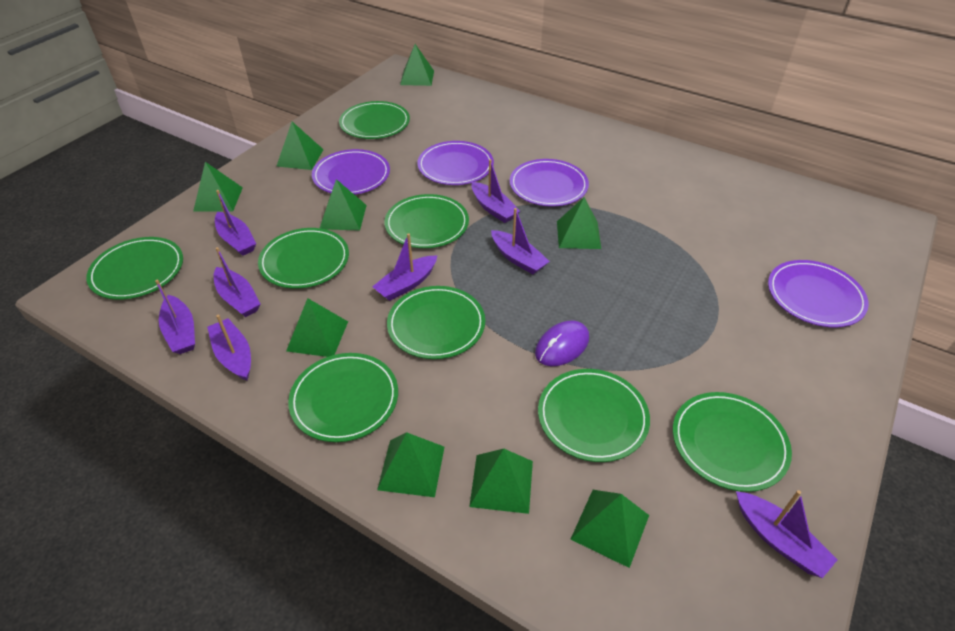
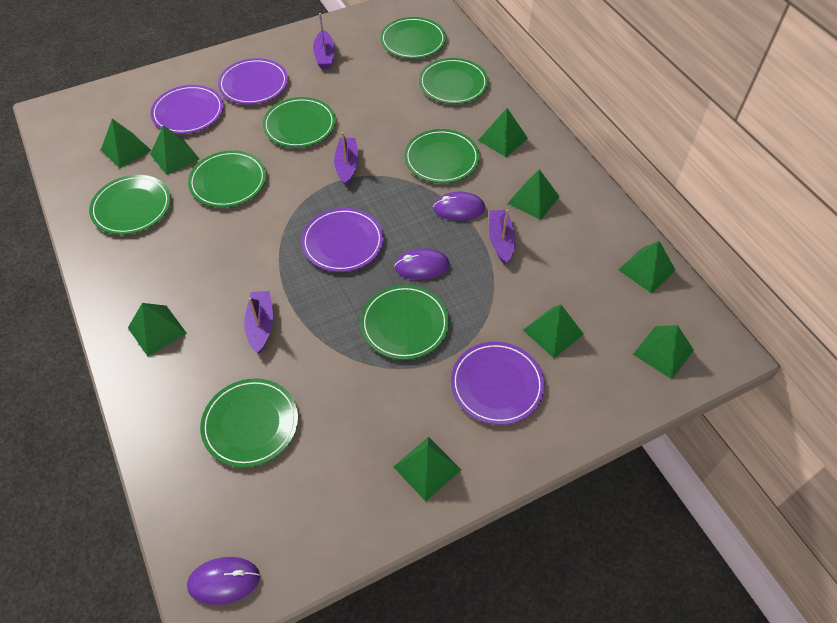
purple boat: [155,279,195,354] [207,315,251,381] [214,247,261,317] [215,190,256,256] [372,233,437,301] [471,159,520,223] [491,208,550,274] [736,490,837,578] = 8 -> [244,291,273,353] [313,13,335,69] [334,132,359,186] [489,209,516,264] = 4
purple mouse: [535,320,589,366] = 1 -> [187,557,260,605] [394,248,450,280] [433,192,485,221] = 3

